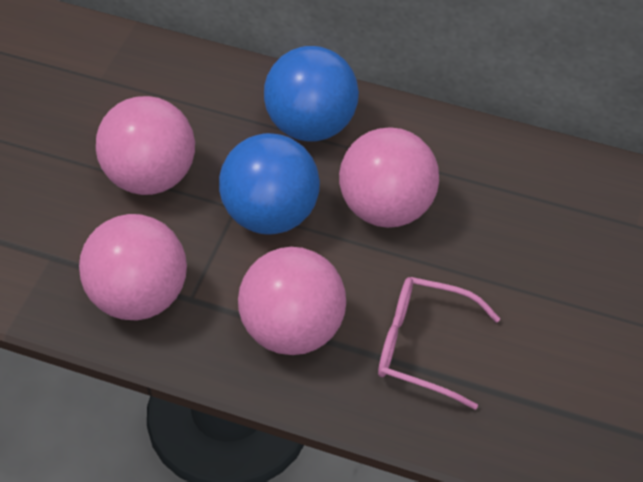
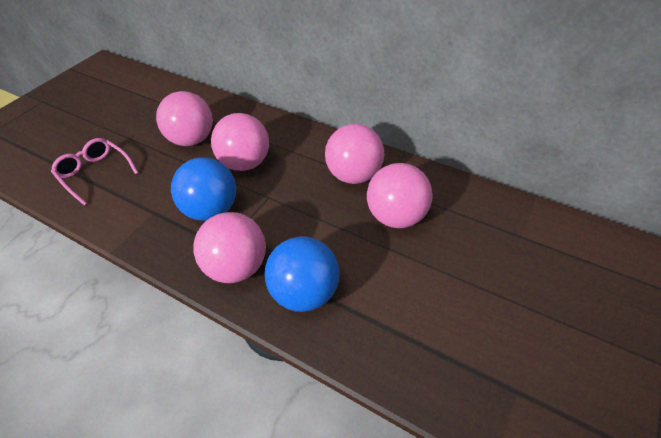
pink ball: [79,214,187,320] [96,96,195,195] [238,247,346,355] [339,127,439,228] = 4 -> [156,91,213,146] [193,212,266,283] [211,113,269,171] [325,124,384,184] [367,163,433,228] = 5

